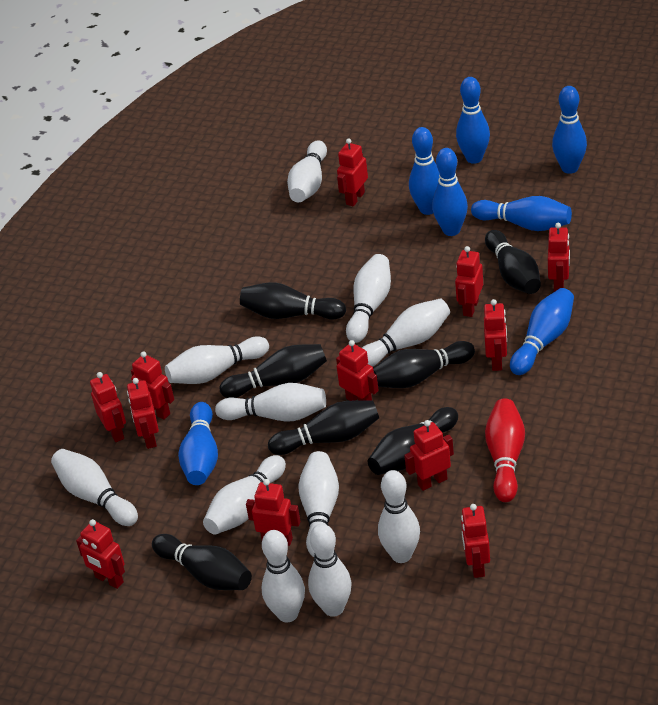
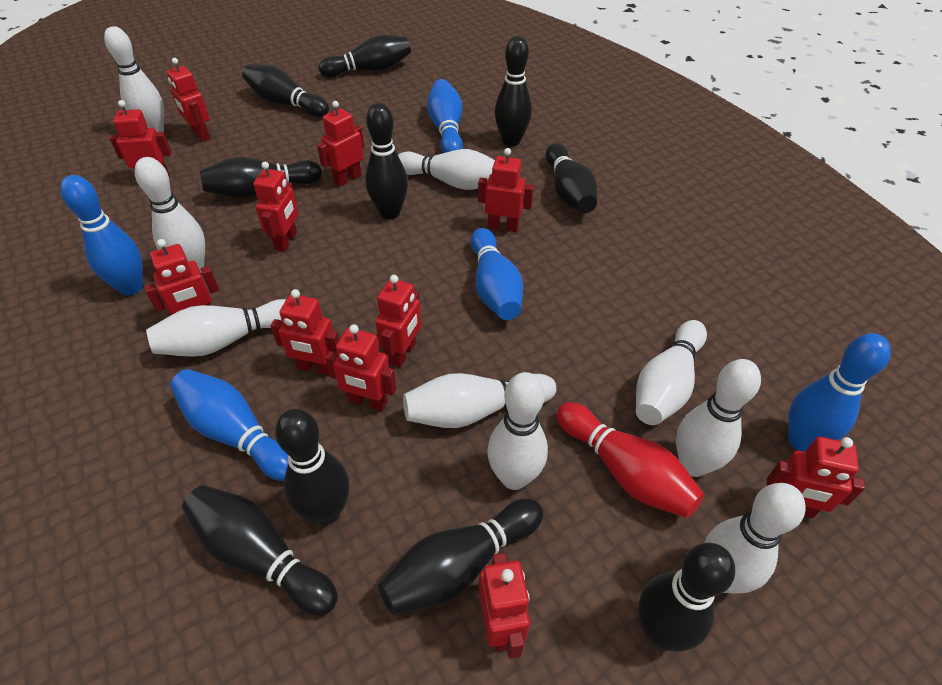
black bowling pin: [152,534,252,590] [220,344,327,398] [240,282,346,320] [268,400,379,455] [368,407,458,475] [373,341,475,388] [485,230,541,294] = 7 -> [182,485,338,616] [200,157,322,198] [242,64,329,117] [275,409,349,525] [319,35,411,77] [365,103,408,219] [378,499,543,615] [495,36,532,146] [546,143,597,213] [638,543,735,652] = 10
blue bowling pin: [178,402,218,485] [409,127,440,215] [432,148,468,236] [456,77,490,164] [471,196,572,231] [510,288,574,375] [552,86,587,174] = 7 -> [60,175,143,295] [170,369,288,481] [427,79,463,153] [470,228,523,320] [788,333,891,452] = 5
red robot: [76,519,125,589] [90,372,126,442] [127,378,159,449] [131,351,174,420] [246,479,301,546] [336,340,379,401] [337,138,368,206] [404,420,454,491] [455,246,483,317] [461,504,490,578] [484,299,507,371] [548,223,570,292] = 12 -> [110,100,172,176] [144,239,219,315] [167,58,210,141] [253,162,299,252] [271,289,339,376] [317,101,364,187] [325,324,396,411] [376,275,421,367] [478,148,534,232] [479,553,530,659] [767,437,865,518] = 11
white bowling pin: [51,449,138,526] [165,337,269,384] [203,455,286,535] [215,383,326,422] [262,530,305,622] [287,140,327,202] [298,451,339,557] [308,524,352,617] [346,254,391,343] [362,299,450,367] [378,470,420,563] = 11 -> [104,26,164,132] [135,157,205,273] [146,299,286,357] [398,149,495,190] [403,373,556,428] [487,372,548,490] [636,320,707,425] [676,359,761,477] [704,483,806,594] = 9

